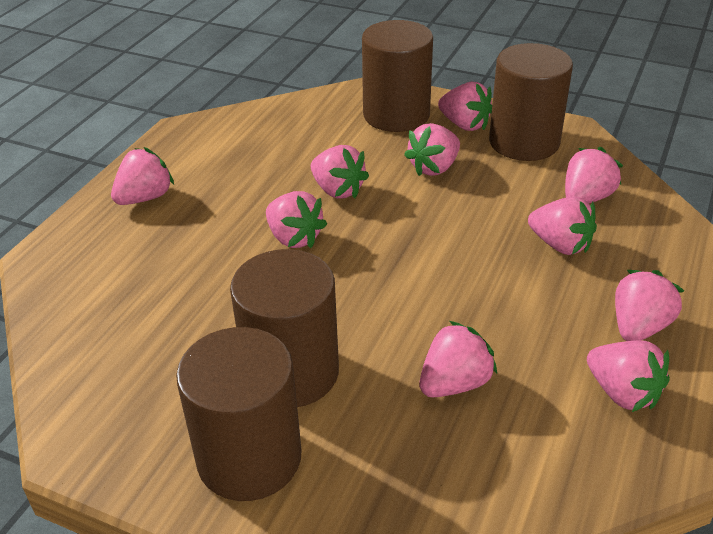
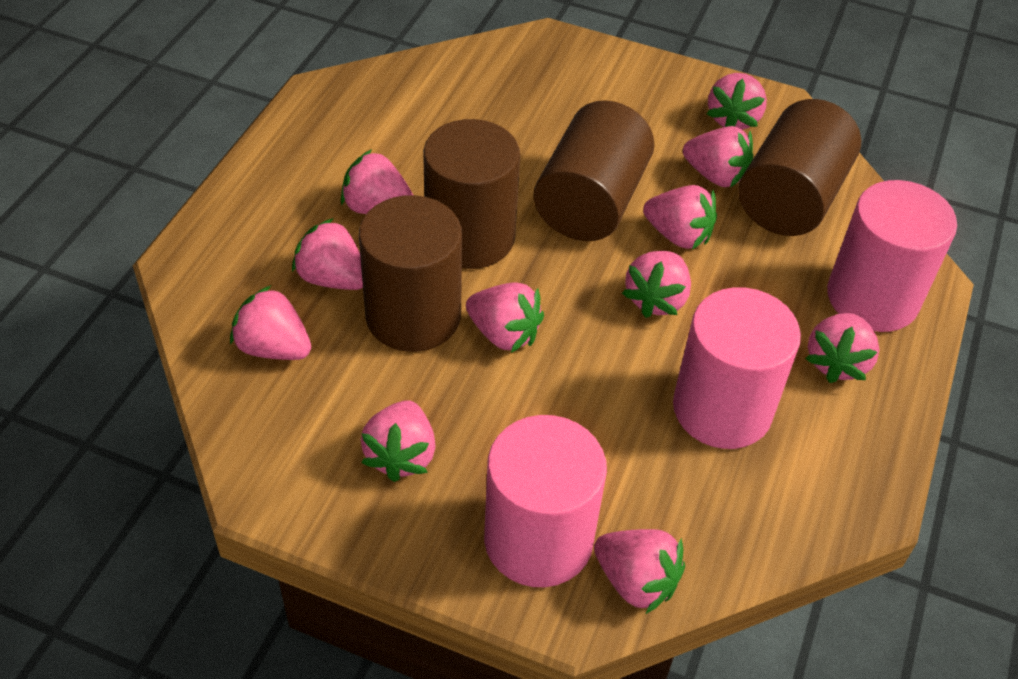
pink cylinder: none = 0 -> [484,415,607,587] [673,287,801,449] [827,180,957,332] = 3
pink strawberry: [111,147,174,205] [266,191,327,248] [311,145,369,199] [404,123,460,176] [419,321,497,397] [438,82,492,131] [528,196,597,255] [565,147,623,204] [587,340,670,412] [615,270,684,341] = 10 -> [230,285,311,360] [292,218,363,290] [341,149,413,214] [361,400,436,482] [466,283,544,353] [594,529,685,614] [622,251,691,318] [643,185,717,250] [683,126,753,187] [707,73,767,130] [805,313,879,383] = 11

